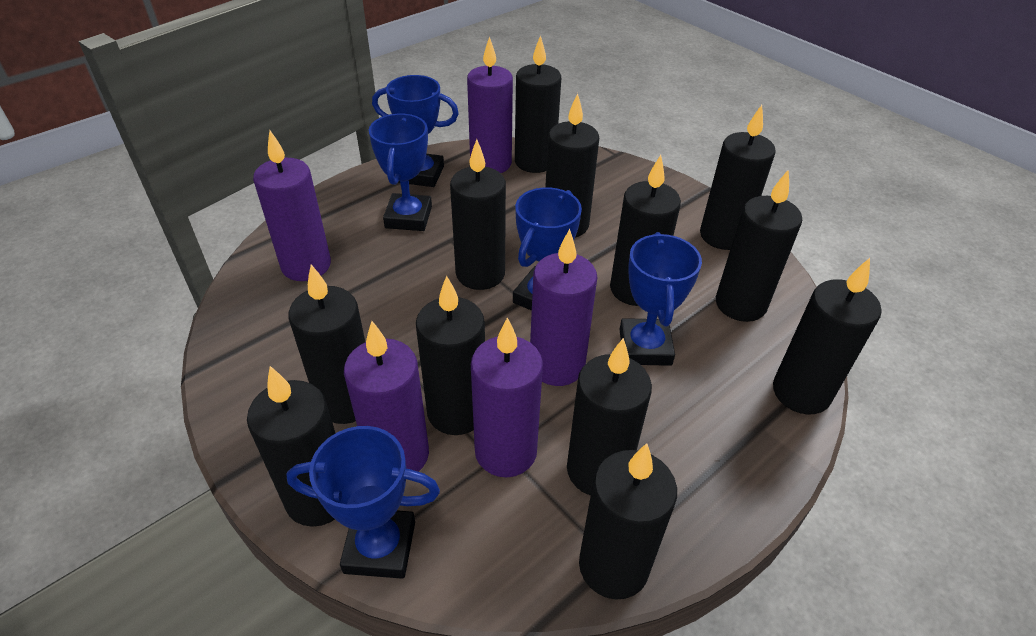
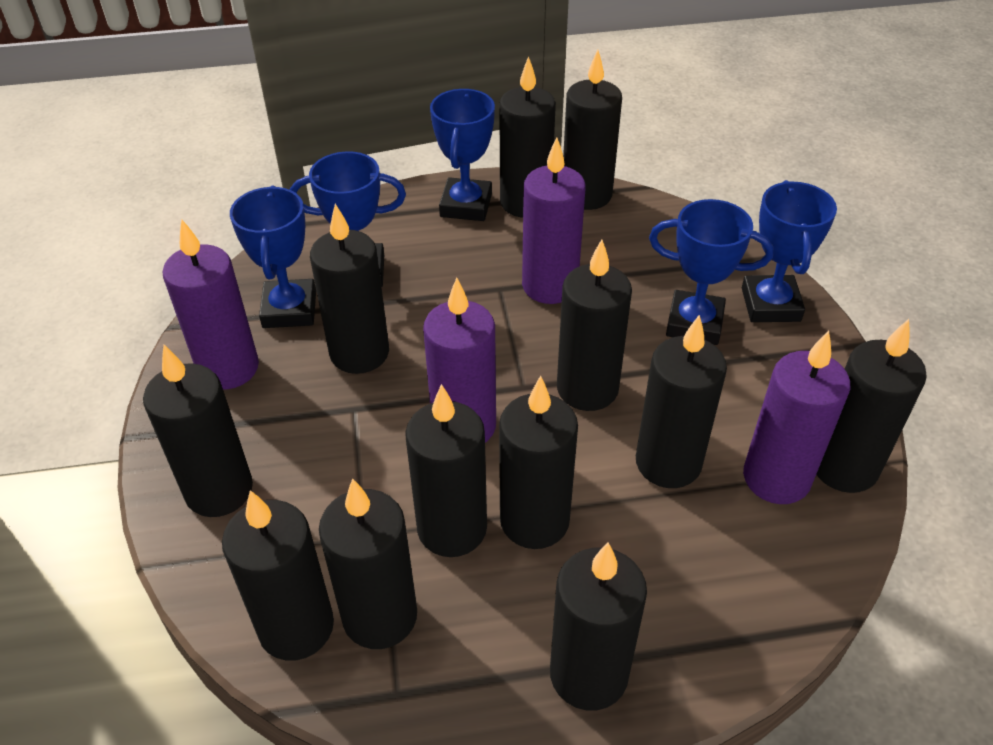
purple candle: [253,131,331,281] [344,321,429,472] [467,36,513,173] [471,317,543,477] [530,229,597,386] = 5 -> [163,219,259,390] [423,277,496,443] [522,137,586,304] [743,331,850,504] = 4

